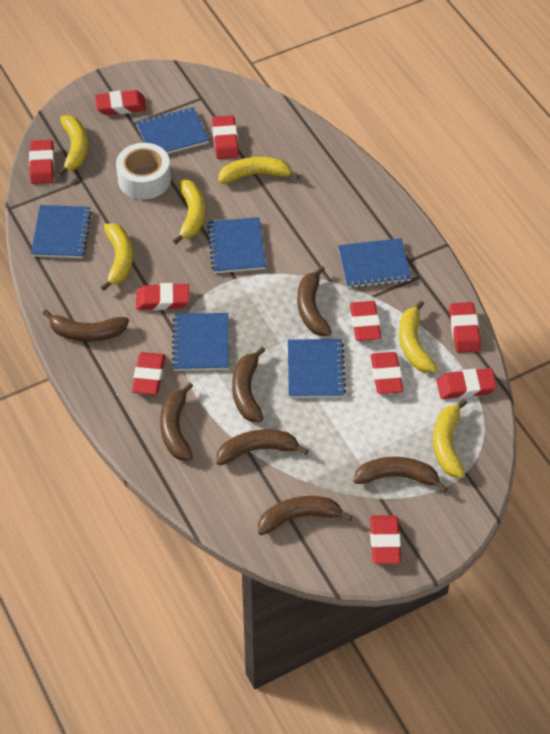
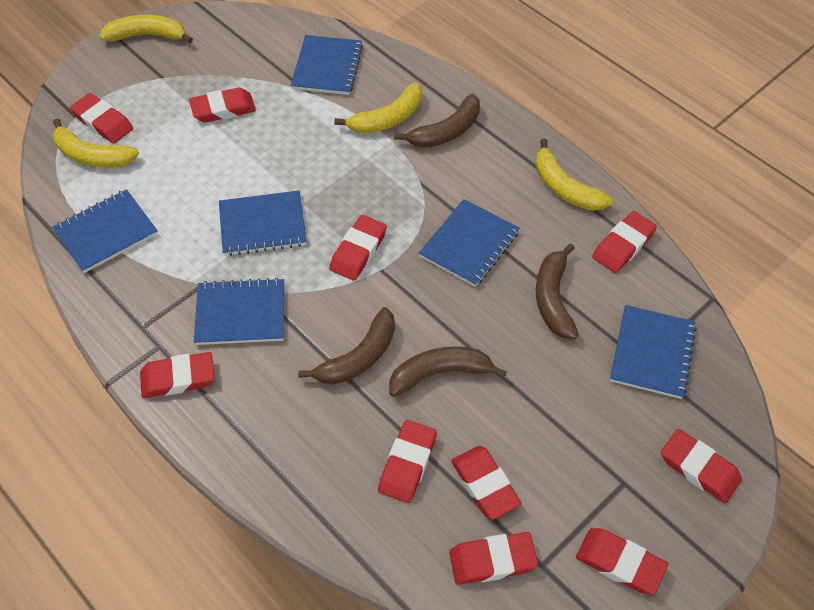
brown banana: [43,309,129,342] [160,382,193,460] [216,429,309,465] [232,347,266,422] [258,496,353,535] [297,266,332,336] [353,457,448,493] = 7 -> [298,307,395,384] [389,346,507,397] [394,94,480,148] [536,244,579,339] = 4
white tape: [116,143,171,199] = 1 -> none = 0
yellow banana: [58,115,88,176] [101,223,133,291] [173,180,205,244] [218,157,300,184] [399,300,438,373] [433,399,467,478] = 6 -> [53,118,139,168] [99,15,193,43] [334,82,422,134] [535,139,613,211] = 4

